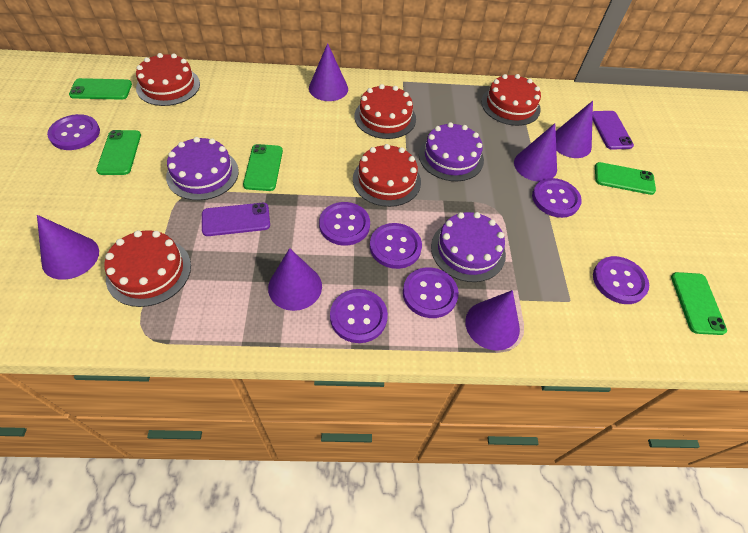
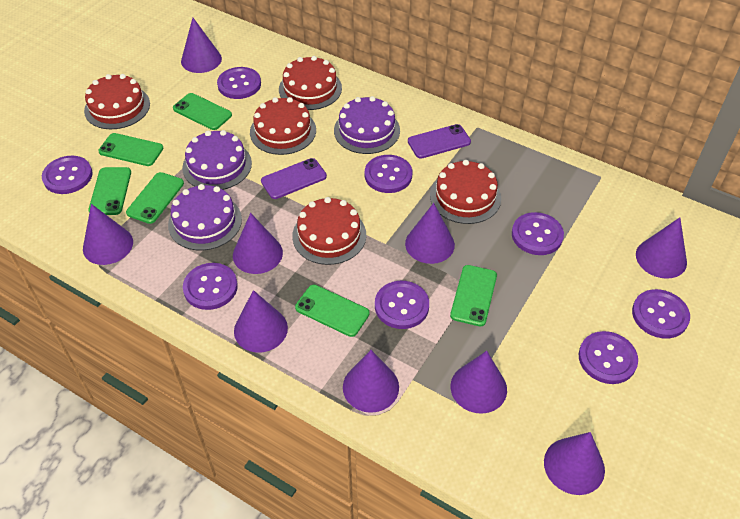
green phone: [69,78,132,100] [96,130,141,175] [243,144,283,191] [595,162,656,195] [671,272,727,335] = 5 -> [89,167,131,215] [98,133,164,166] [126,172,184,224] [173,93,232,130] [295,285,369,337] [450,265,497,326] = 6
purple button: [47,114,100,150] [319,202,370,246] [330,289,388,343] [370,223,422,269] [403,267,459,318] [532,178,582,218] [593,256,649,304] = 7 -> [42,156,93,194] [183,263,238,310] [217,67,261,99] [365,155,412,193] [375,281,429,329] [512,212,564,255] [579,331,638,384] [632,289,690,339] = 8
purple cone: [37,215,99,280] [268,248,322,311] [309,43,348,101] [465,290,520,351] [514,123,557,182] [556,101,593,158] = 6 -> [83,204,133,265] [181,18,222,73] [233,213,283,274] [234,290,288,352] [343,350,399,413] [405,203,455,264] [451,351,507,414] [544,432,605,495] [636,218,687,279] = 9

